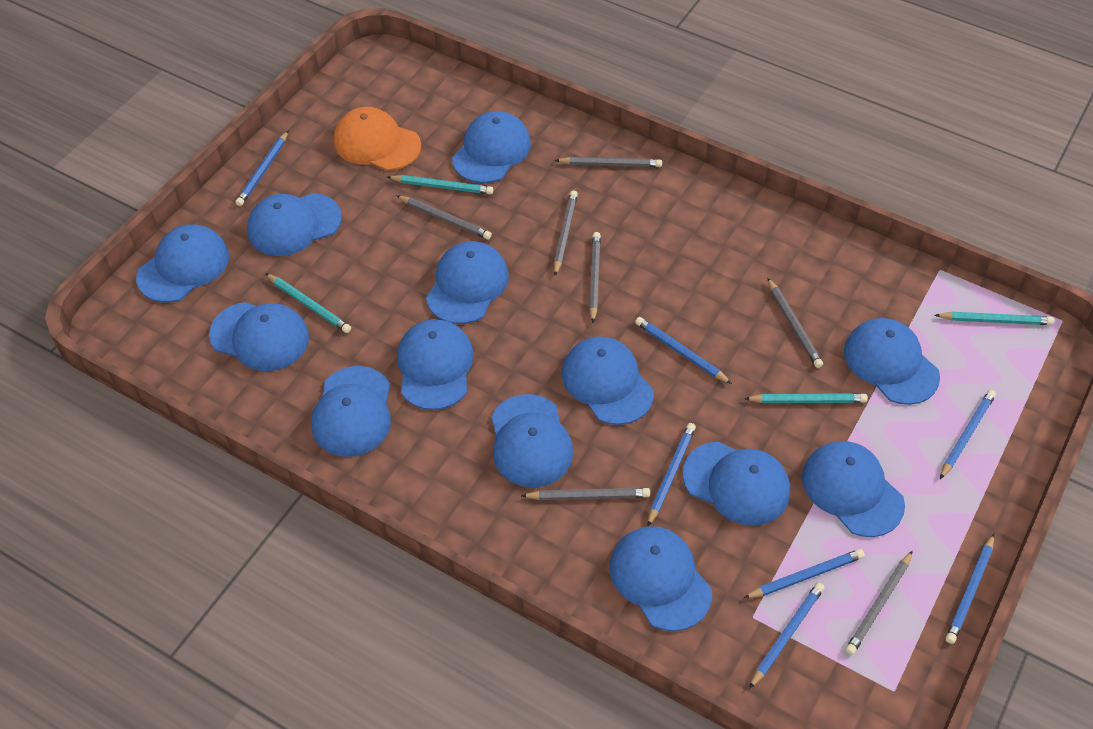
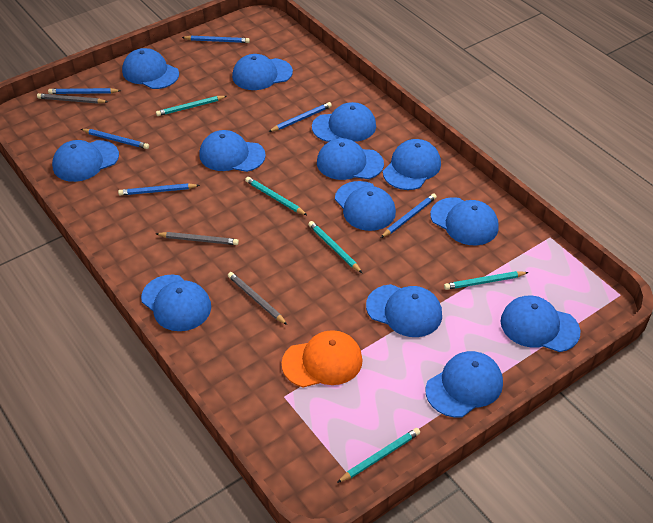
blue pencil: [235,131,288,206] [635,317,732,384] [648,423,696,526] [744,549,865,598] [749,582,825,689] [940,390,996,479] [946,534,994,644] = 7 -> [48,88,121,94] [81,129,149,149] [118,183,200,195] [182,36,250,43] [268,102,332,132] [381,193,437,238] = 6
grey pencil: [396,195,492,239] [521,488,650,500] [554,190,578,276] [555,157,662,167] [589,232,601,323] [768,278,823,368] [845,550,913,655] = 7 -> [37,93,108,104] [156,232,239,245] [228,272,287,325] = 3
turquoise pencil: [265,273,351,333] [387,175,493,194] [744,393,868,403] [935,312,1054,325] = 4 -> [156,96,227,116] [245,177,307,215] [308,221,362,273] [337,428,420,483] [444,271,529,290] = 5

